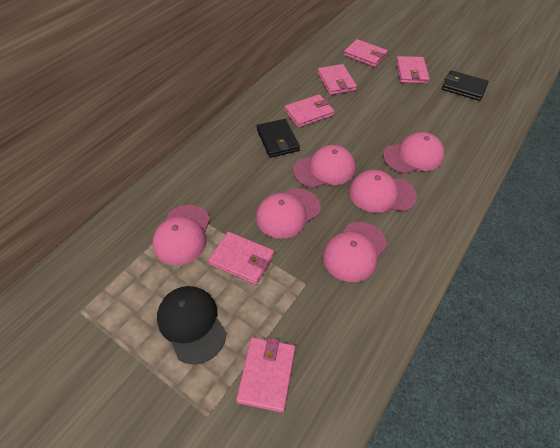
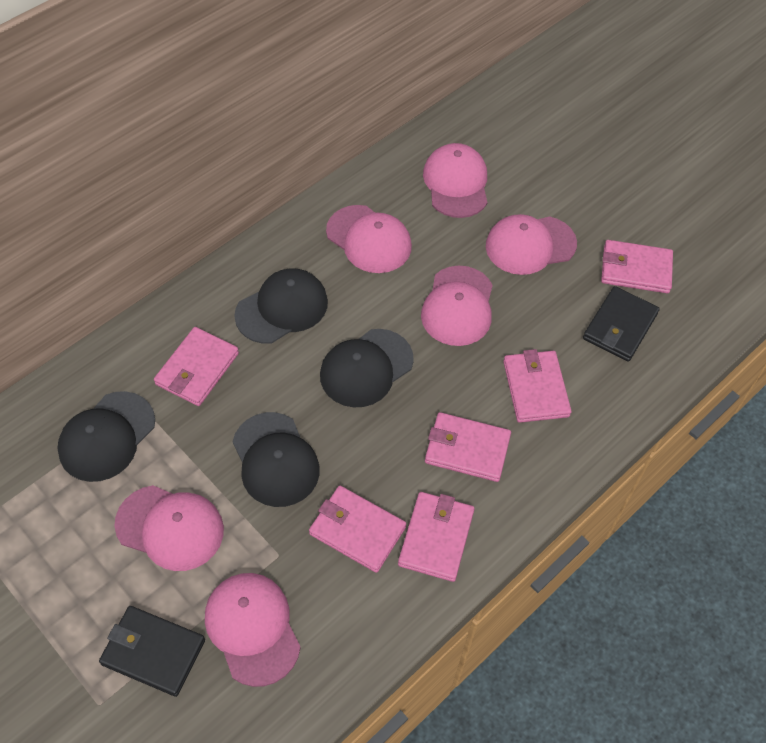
black cap: [157,286,227,365] = 1 -> [58,391,155,482] [233,412,320,507] [234,268,328,344] [320,329,414,407] = 4

